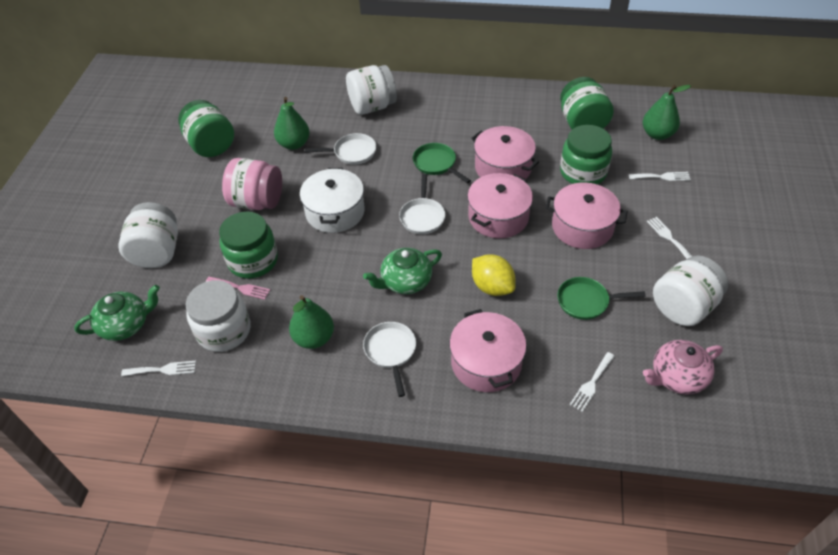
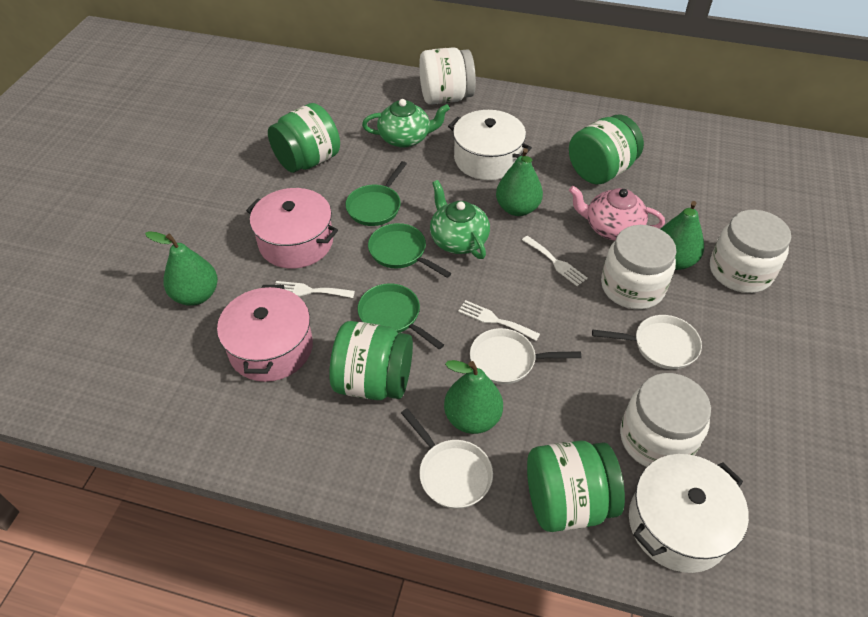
green pan: [413,143,471,183] [557,277,646,320] = 2 -> [345,161,407,226] [357,283,444,350] [368,223,451,278] = 3
green pear: [274,97,310,150] [289,295,334,349] [643,85,691,140] = 3 -> [145,231,218,306] [444,360,503,434] [496,148,543,216] [661,201,704,270] = 4
pink fork: [206,276,270,300] = 1 -> none = 0
pink jar: [222,158,282,210] = 1 -> none = 0
pink pot: [449,309,527,392] [467,173,533,238] [471,126,539,179] [545,182,628,249] = 4 -> [217,285,313,382] [246,188,338,269] = 2
white fork: [121,361,196,377] [570,352,615,412] [629,172,691,181] [647,217,692,259] = 4 -> [275,281,355,298] [458,300,540,341] [522,236,588,287] = 3
white pot: [300,168,365,233] = 1 -> [448,110,532,180] [629,454,749,573] = 2
yellow lemon: [472,254,516,296] = 1 -> none = 0

